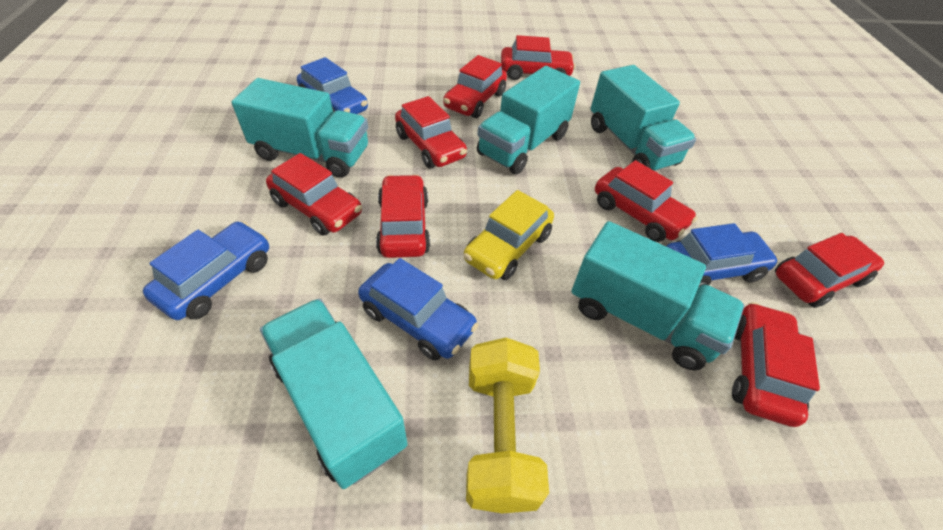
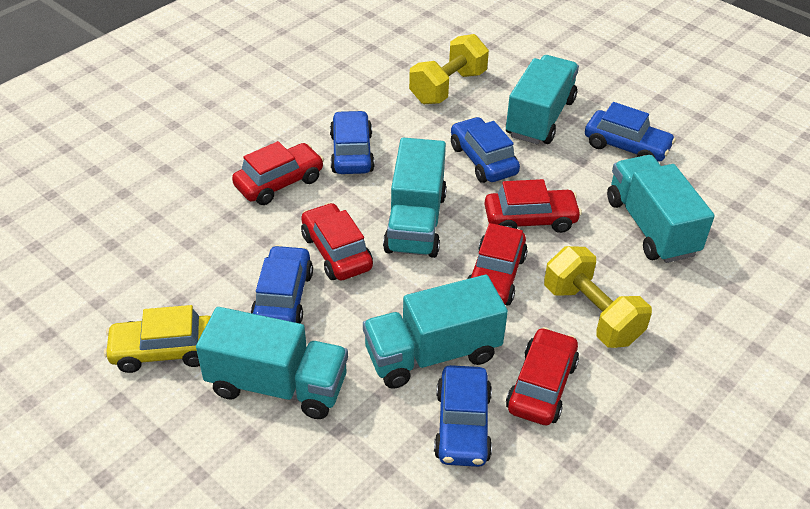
blue car: [143,221,269,320] [297,57,368,114] [358,258,479,361] [666,223,779,288] = 4 -> [250,245,313,324] [330,110,375,174] [434,365,492,467] [451,117,520,183] [585,102,676,162] = 5
red car: [266,153,362,236] [376,174,430,258] [395,96,467,168] [443,55,507,118] [501,35,576,80] [595,160,698,242] [732,302,820,427] [775,233,884,308] = 8 -> [232,141,324,205] [301,203,373,280] [467,223,528,305] [485,179,582,233] [506,327,579,425] = 5
yellow dumbbell: [466,338,549,513] = 1 -> [409,34,489,104] [544,246,652,348] = 2

